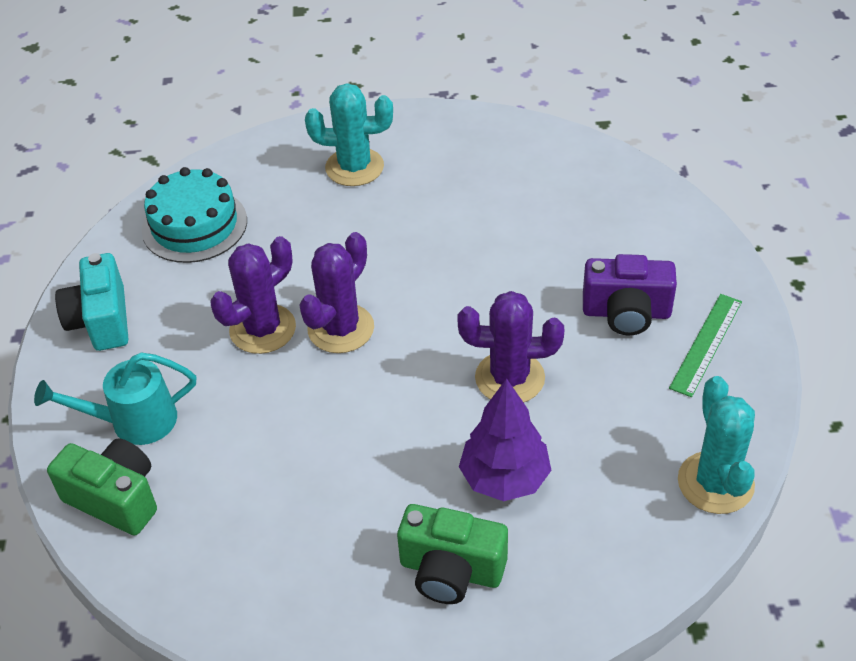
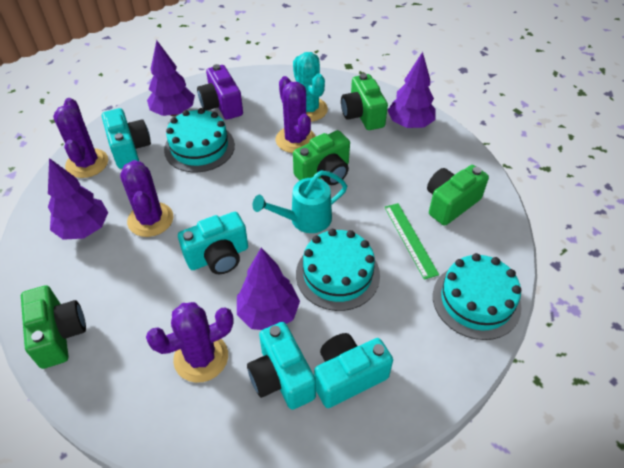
green camera: [47,438,157,536] [397,504,508,604] = 2 -> [21,285,86,369] [293,130,350,185] [341,73,388,130] [427,165,489,226] = 4
purple cactus: [210,236,296,354] [299,232,374,353] [458,291,564,403] = 3 -> [53,98,108,178] [120,160,173,237] [146,302,234,383] [276,76,316,153] = 4
purple tree: [459,378,552,501] = 1 -> [48,158,108,240] [147,40,195,116] [237,248,300,330] [388,52,436,128] = 4
turquoise cactus: [305,83,393,186] [678,376,755,514] = 2 -> [293,52,328,122] = 1
turquoise cake: [142,167,247,263] = 1 -> [164,108,235,172] [296,229,380,311] [433,253,522,340] = 3
turquoise camera: [55,253,128,351] = 1 -> [102,108,151,169] [178,212,248,274] [247,322,316,410] [314,333,393,408] = 4

